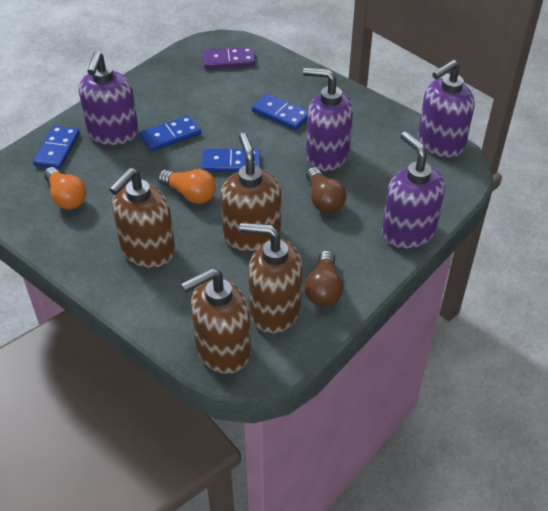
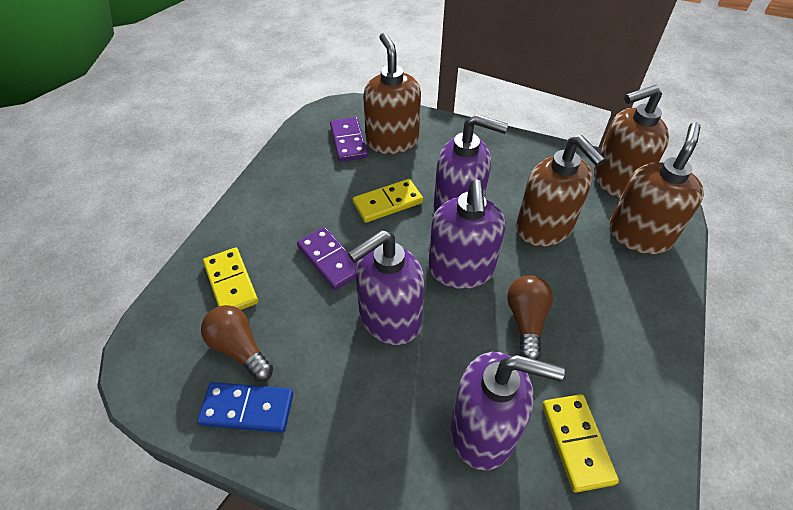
blue domino: [33,125,80,169] [140,115,201,152] [201,149,260,172] [252,94,308,130] = 4 -> [197,382,293,433] = 1
orange light bulb: [44,167,86,209] [158,169,216,204] = 2 -> none = 0
purple domino: [203,47,255,69] = 1 -> [297,227,356,290] [330,117,368,162] = 2
yellow domino: none = 0 -> [203,248,258,310] [353,179,423,223] [542,394,619,493] = 3

